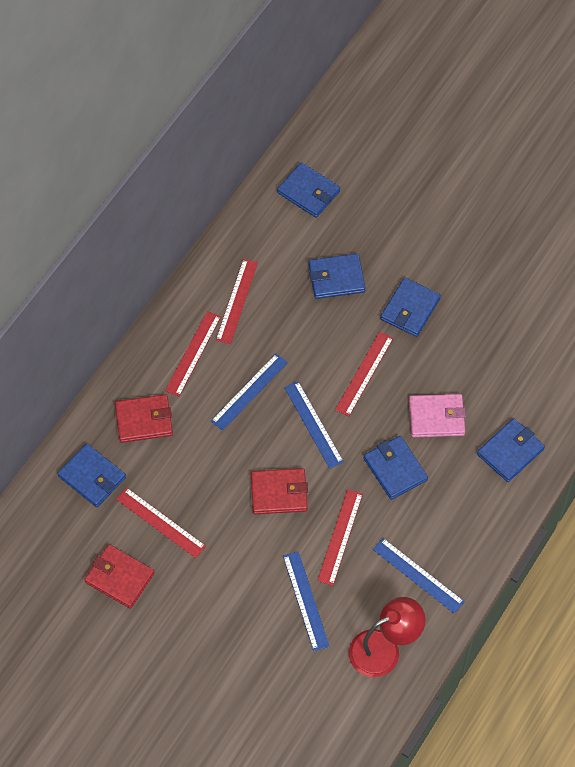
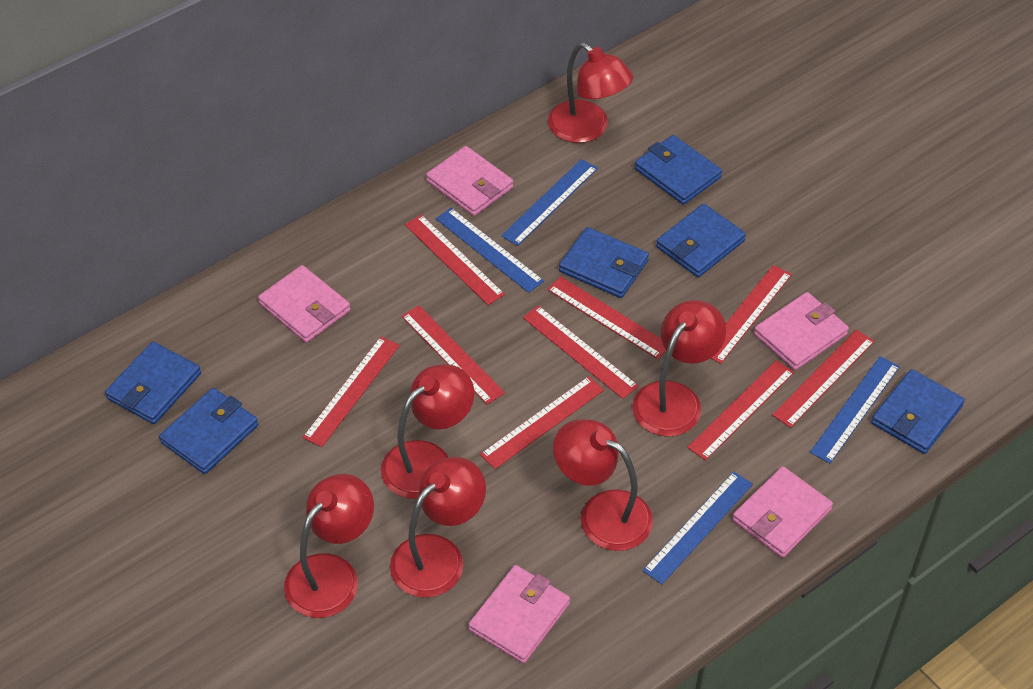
pink wallet: [409,394,466,438] = 1 -> [258,265,350,343] [426,146,513,216] [468,565,570,664] [732,466,833,558] [754,292,849,370] = 5
red lamp: [349,597,425,677] = 1 -> [284,474,374,618] [381,364,474,499] [390,457,486,598] [548,43,633,143] [553,419,653,551] [632,300,726,436] = 6
red ruler: [116,488,206,558] [165,311,221,396] [216,259,258,344] [317,489,363,586] [335,332,393,416] = 5 -> [303,337,400,447] [402,305,505,405] [405,215,505,305] [480,376,604,469] [523,305,639,399] [547,276,666,359] [687,360,794,461] [711,265,792,364] [772,330,874,428] = 9
red wallet: [84,545,155,609] [115,394,173,443] [251,468,308,514] = 3 -> none = 0

